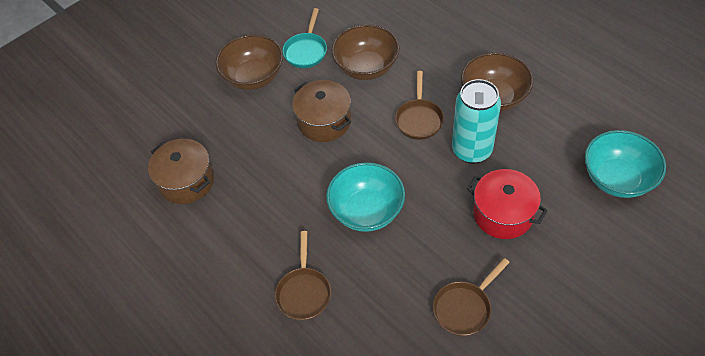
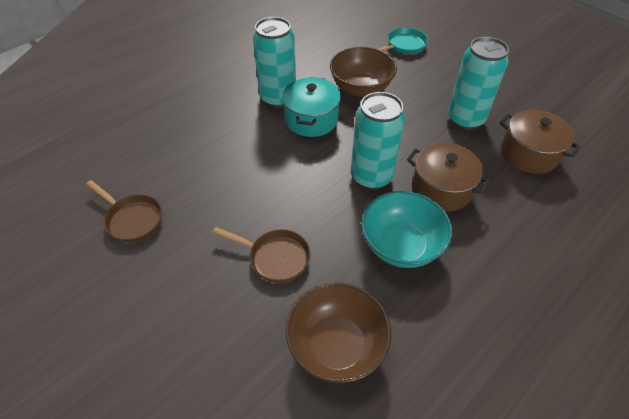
brown bowl: [216,34,283,90] [331,25,400,80] [461,53,533,111] = 3 -> [286,283,391,383] [330,47,397,97] = 2
brown pan: [275,231,331,321] [395,71,444,140] [433,258,510,336] = 3 -> [86,180,162,243] [213,227,310,283] = 2
red pot: [467,169,548,239] = 1 -> none = 0
turquoise bowl: [326,162,405,232] [585,130,666,198] = 2 -> [361,191,452,268] = 1
turquoise can: [452,79,501,164] = 1 -> [253,17,296,108] [351,92,405,190] [448,37,509,130] = 3
turquoise pot: none = 0 -> [282,77,341,137] = 1

